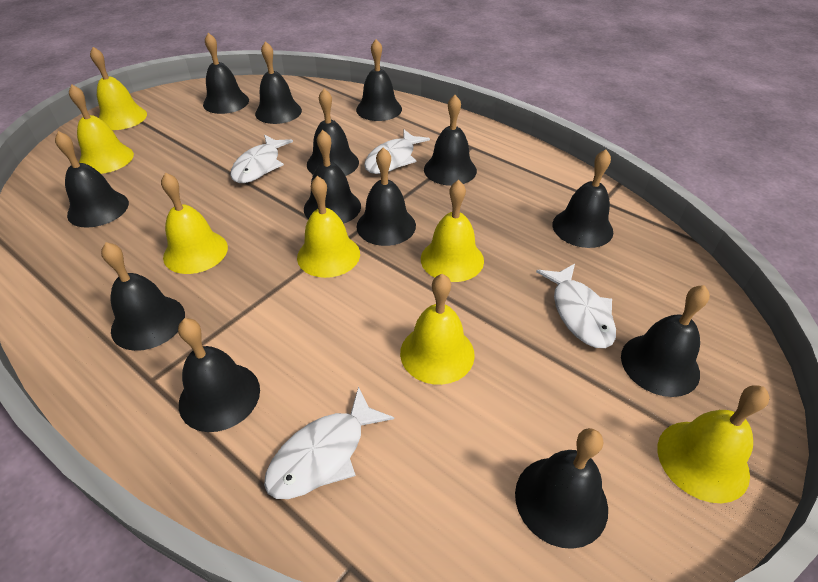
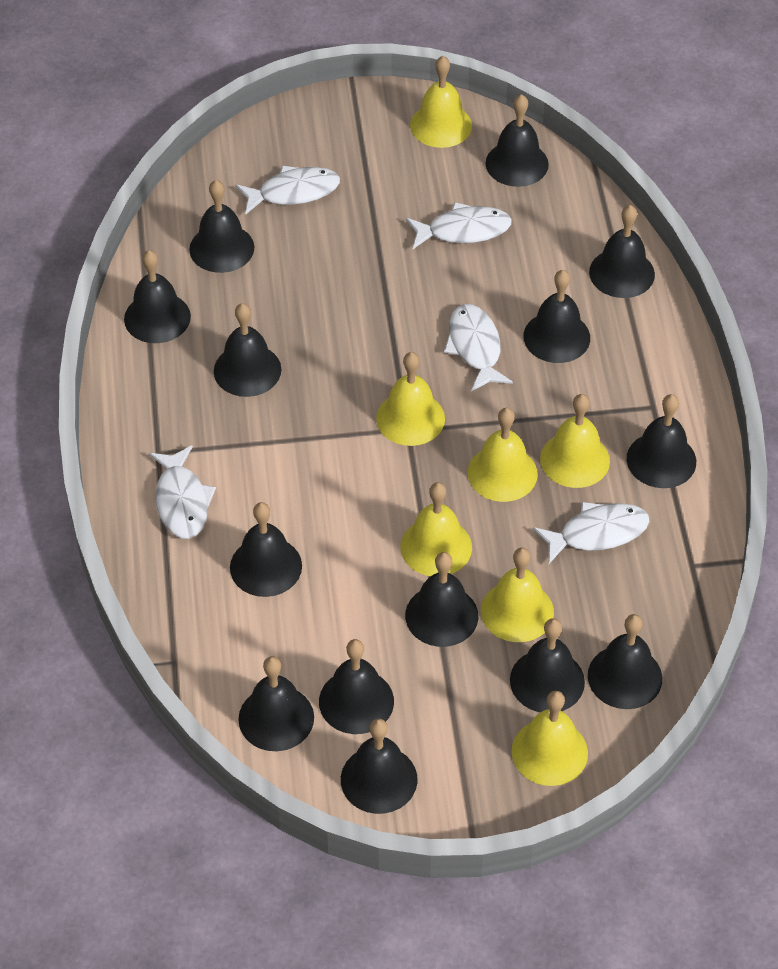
black bell: [55,131,129,228] [101,242,185,351] [178,318,260,432] [203,33,249,114] [255,41,302,124] [304,130,361,224] [307,89,359,176] [356,39,402,121] [357,147,416,246] [424,95,477,186] [515,428,608,549] [552,149,613,248] [621,285,710,397] = 13 -> [124,250,191,343] [189,180,255,273] [214,303,281,397] [230,502,302,597] [238,656,314,751] [319,639,394,734] [341,719,418,814] [405,552,478,647] [486,94,549,187] [510,618,585,712] [524,270,590,363] [588,614,662,709] [589,205,655,298] [627,394,696,488] = 14
white fish: [230,135,293,183] [264,386,394,499] [364,130,430,174] [536,263,616,348] = 4 -> [149,445,216,539] [236,166,340,215] [406,202,512,249] [444,304,513,392] [533,502,650,564] = 5

